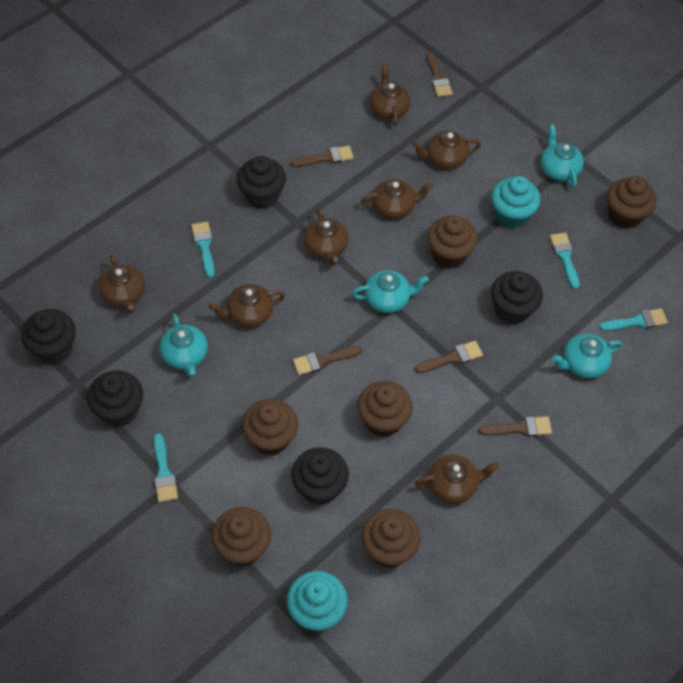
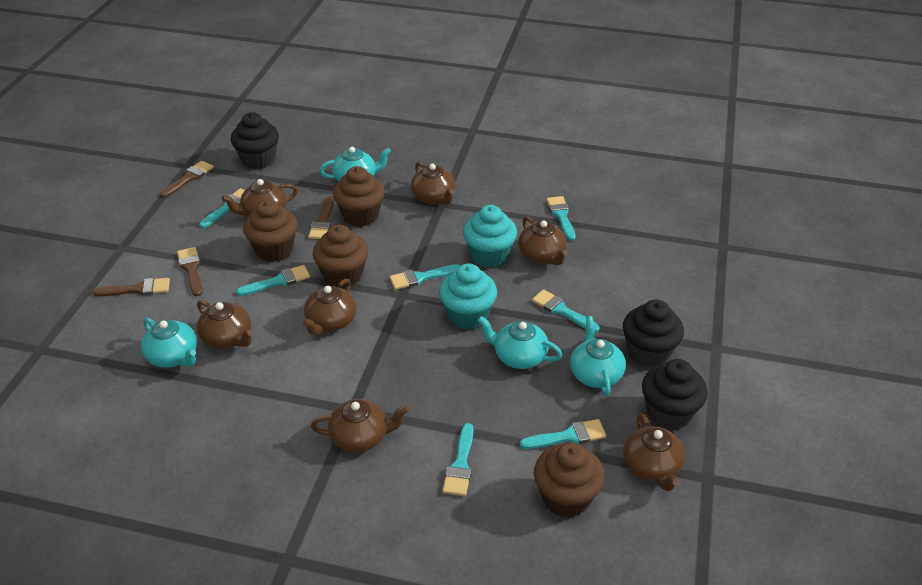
black cupcake: [21,309,76,364] [87,370,143,427] [237,156,286,209] [291,447,349,505] [491,271,543,325] = 5 -> [231,112,279,169] [623,300,684,368] [642,359,708,430] = 3
brown brush: [290,146,354,167] [293,346,363,375] [415,341,483,373] [426,52,453,97] [479,416,552,437] = 5 -> [93,278,170,297] [160,161,214,198] [177,247,203,296] [308,196,334,239] = 4
brown cupcake: [212,507,271,566] [242,399,298,456] [357,381,413,437] [361,509,421,567] [427,215,478,268] [607,176,656,229] = 6 -> [243,199,297,262] [313,225,368,288] [333,166,385,227] [534,442,605,518] = 4
turquoise brush: [154,433,178,503] [191,222,215,278] [550,233,580,289] [599,308,668,331] = 4 -> [199,188,245,228] [236,265,310,296] [389,264,461,290] [442,423,474,496] [519,419,606,449] [532,289,599,332] [546,196,575,241] = 7

